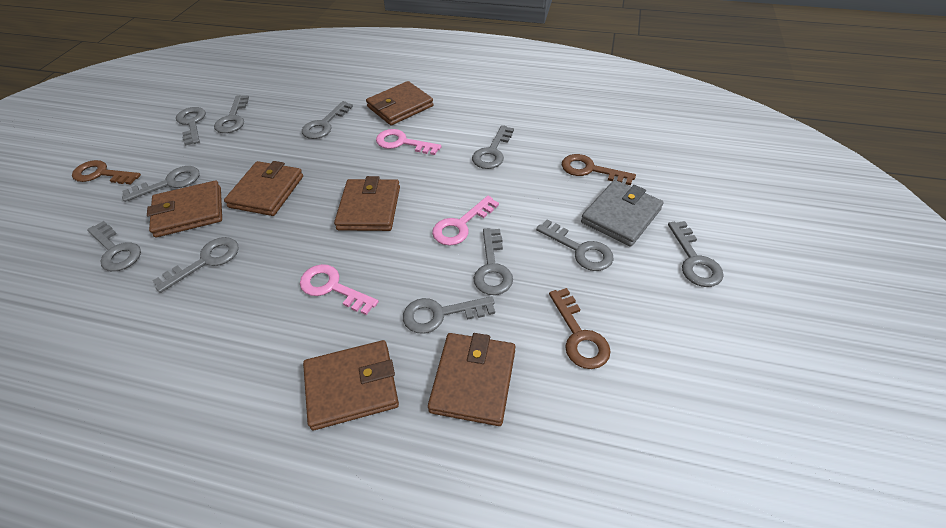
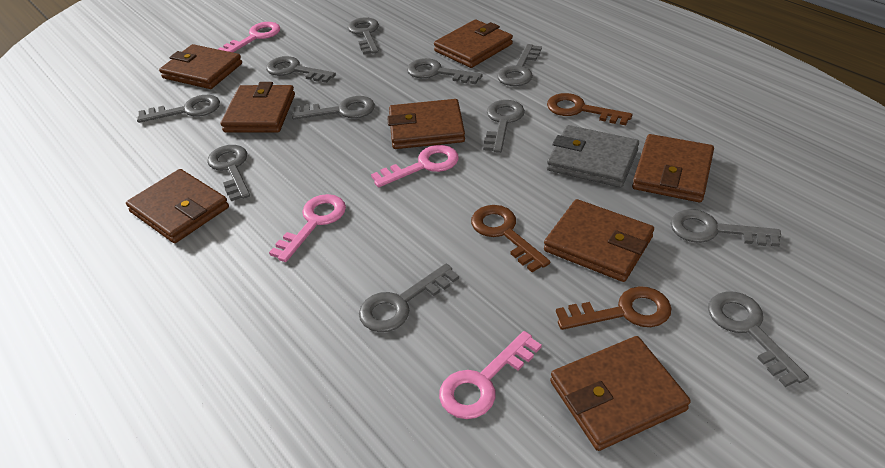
brown wallet: [147,181,222,238] [224,161,303,216] [303,340,399,430] [334,176,400,231] [366,81,434,125] [428,333,515,426] = 6 -> [126,169,229,243] [159,44,242,89] [220,82,295,133] [387,99,465,149] [434,19,513,68] [544,199,654,282] [550,336,691,451] [632,134,714,202] = 8
pink key: [300,264,379,315] [376,129,442,155] [432,196,499,245] = 3 -> [218,22,280,52] [269,194,346,262] [371,145,459,188] [439,331,542,419] = 4

